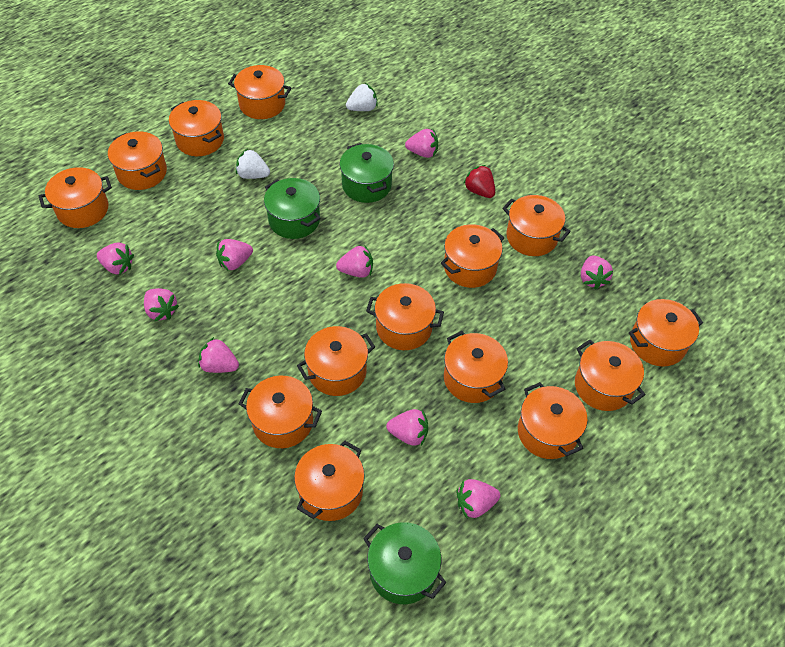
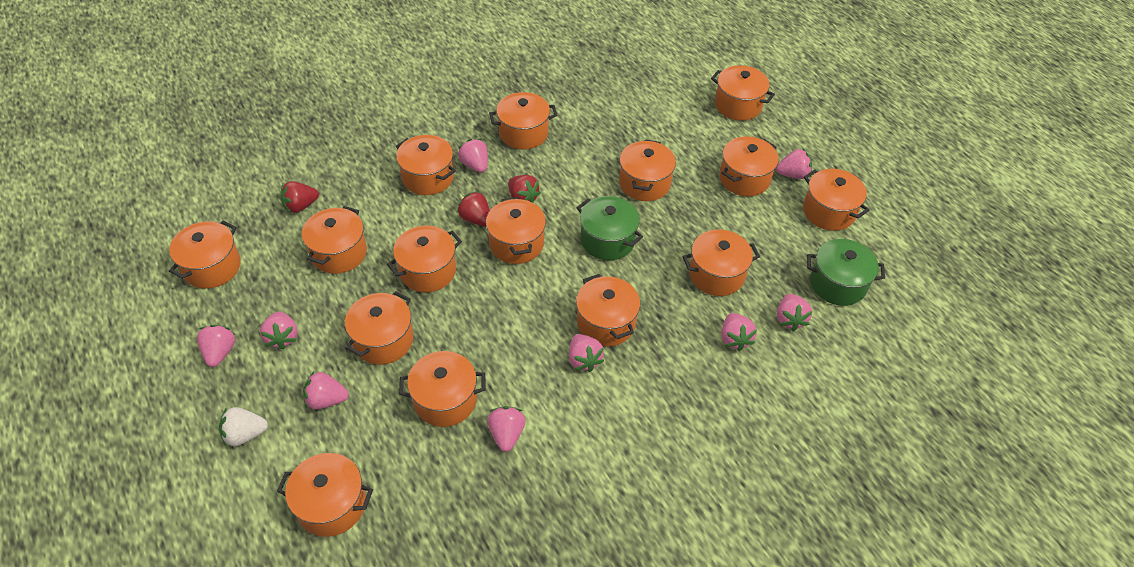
green pot: [264,178,321,239] [340,143,394,203] [363,522,446,604] = 3 -> [577,196,643,261] [807,239,885,306] = 2
orange pot: [39,167,112,228] [108,131,167,190] [169,100,224,156] [228,65,291,119] [239,376,322,448] [294,441,365,521] [297,326,375,396] [366,283,444,350] [441,224,504,288] [444,331,508,403] [503,195,571,256] [518,382,588,459] [575,340,645,411] [629,299,703,367] = 14 -> [169,221,241,289] [277,453,373,537] [302,206,367,274] [345,291,413,365] [387,226,462,292] [396,135,456,195] [399,351,486,427] [486,197,546,264] [489,92,557,150] [576,274,640,347] [619,139,676,201] [683,229,760,296] [711,65,775,120] [720,136,779,196] [803,169,869,231] = 15
red strawberry: [463,165,495,198] = 1 -> [281,181,319,213] [457,191,490,226] [508,175,541,203] = 3
white strawberry: [236,149,270,179] [346,83,378,111] = 2 -> [219,407,268,446] = 1

